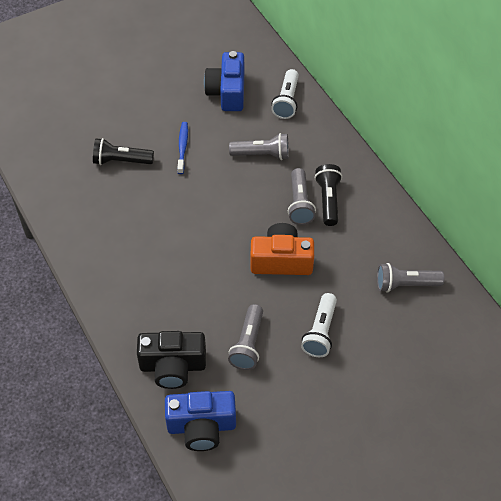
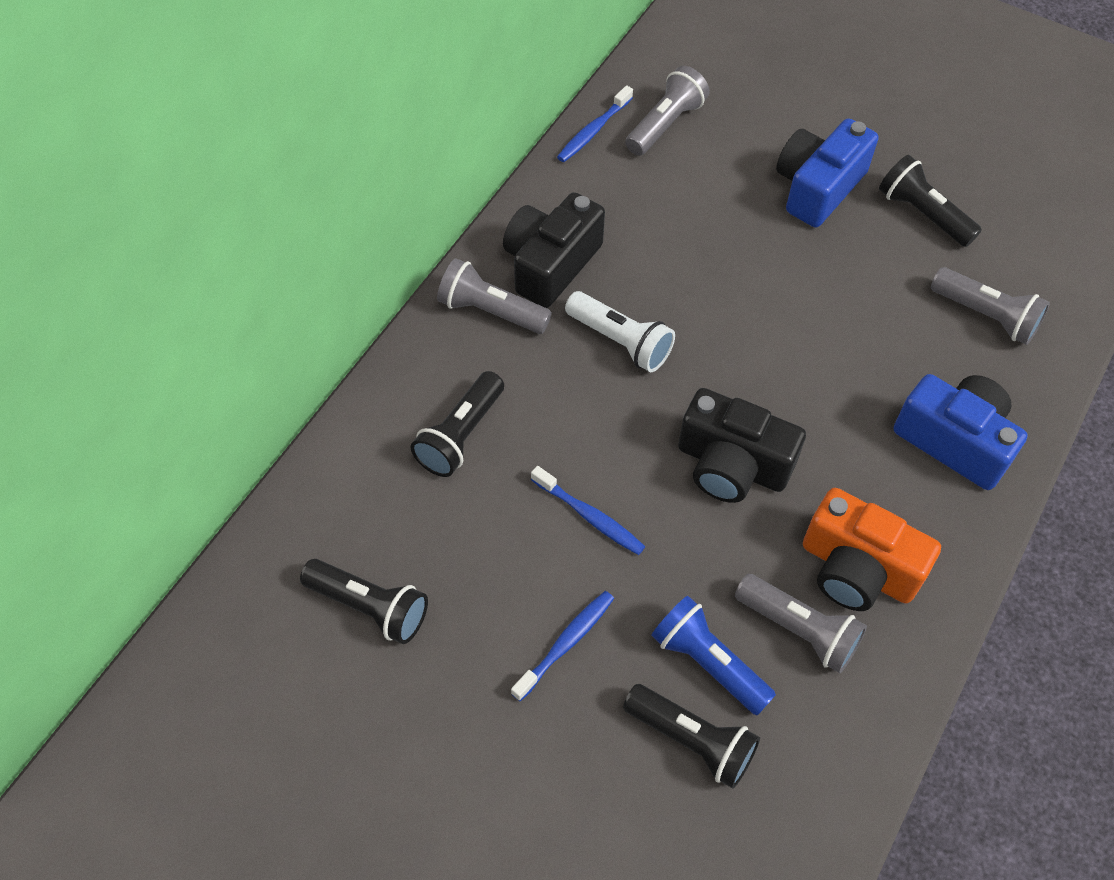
black camera: [137,331,206,389] = 1 -> [503,192,605,308] [678,388,806,503] = 2
black flashlight: [93,138,154,165] [315,164,342,226] = 2 -> [300,559,428,644] [411,371,504,477] [623,684,760,789] [879,155,982,247] = 4
blue flashlight: none = 0 -> [651,596,776,715] = 1
blue toothbrush: [177,122,188,174] = 1 -> [511,591,614,701] [531,466,645,555] [557,85,633,162] = 3
white flashlight: [271,69,299,119] [301,293,337,357] = 2 -> [565,291,675,372] = 1

